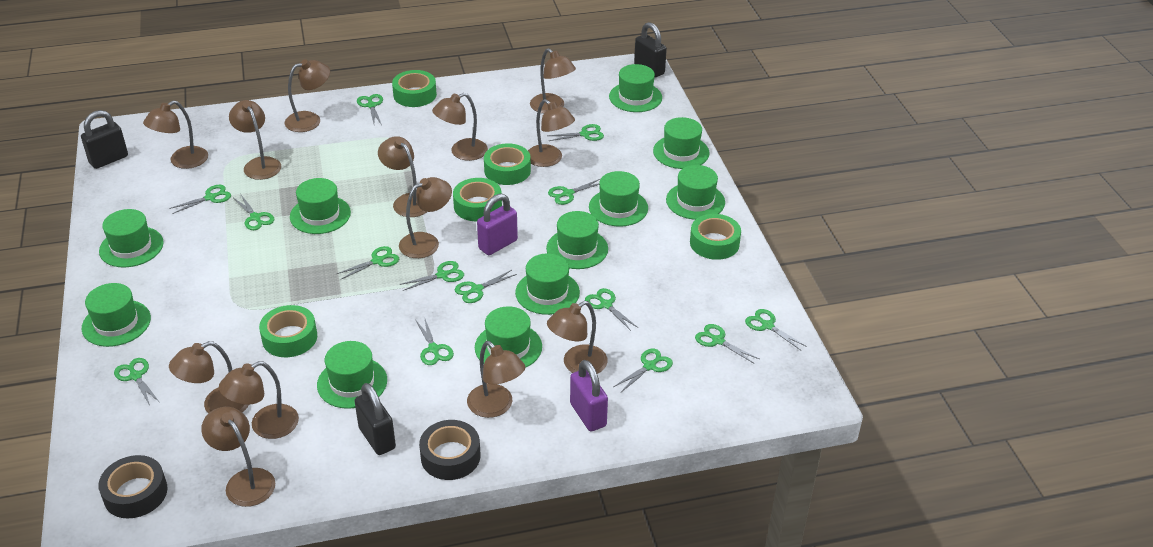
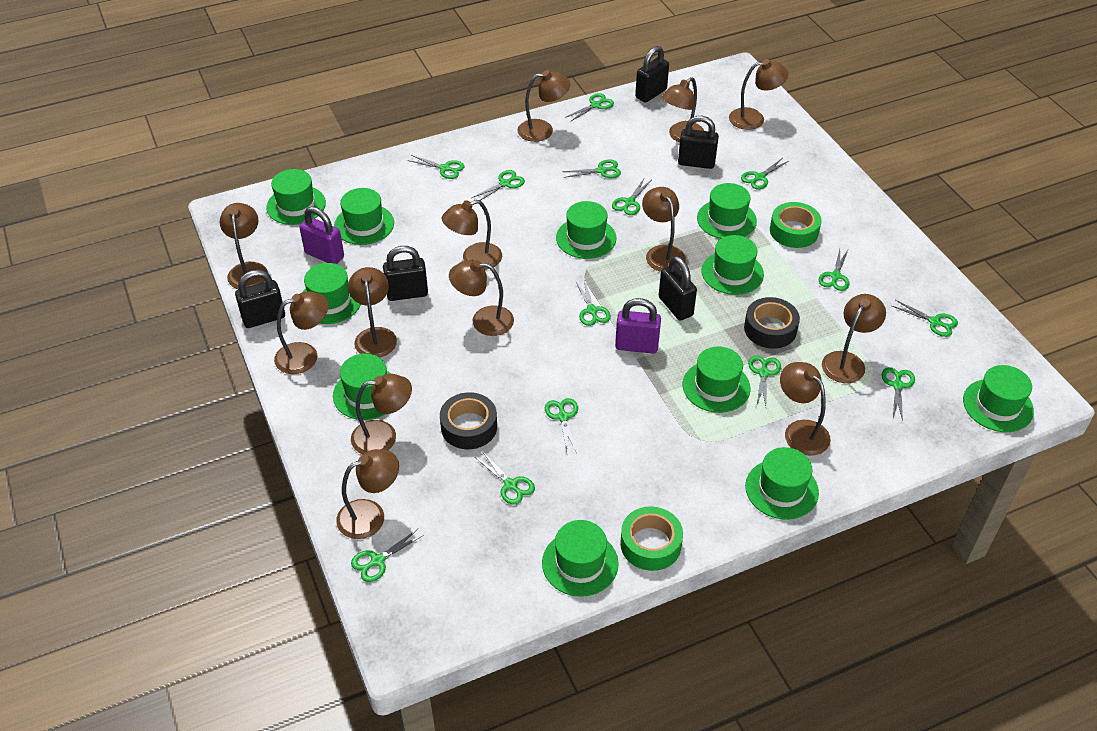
black padlock: [81,110,128,169] [355,383,396,455] [634,22,667,77] = 3 -> [235,270,285,328] [383,246,428,301] [635,46,669,103] [659,256,697,321] [678,116,719,169] = 5
green tape: [259,305,317,357] [392,70,437,107] [453,178,502,221] [484,143,531,185] [690,214,741,260] = 5 -> [620,506,683,571] [770,202,822,248] = 2

